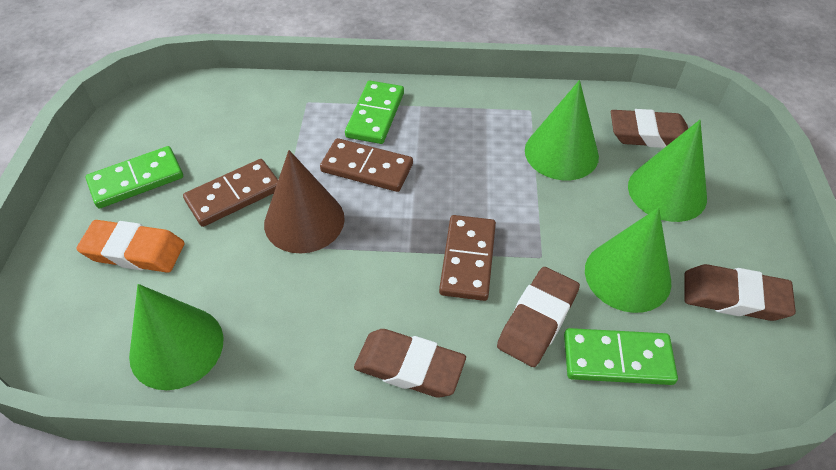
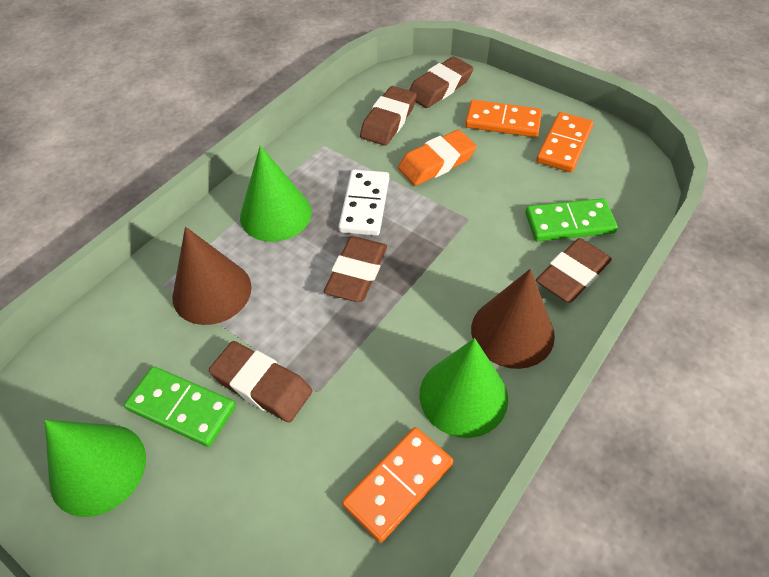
brown cone: [264,150,345,253] = 1 -> [172,227,251,325] [471,269,555,369] = 2
brown domino: [183,159,278,227] [320,138,413,192] [439,215,496,301] = 3 -> none = 0
brown eraser: [354,329,466,398] [497,267,580,367] [611,109,688,148] [685,264,796,321] = 4 -> [209,341,312,422] [324,236,387,302] [360,86,417,146] [409,56,473,108] [536,238,612,303] = 5
green cone: [129,284,224,390] [525,80,599,180] [585,207,671,313] [628,120,707,222] = 4 -> [45,420,146,517] [240,146,312,242] [420,338,508,438] = 3
green domino: [86,146,183,209] [345,81,404,144] [564,328,678,385] = 3 -> [124,366,236,447] [525,198,618,241] = 2
orange domino: none = 0 -> [342,427,454,542] [465,100,542,137] [536,112,594,172] = 3
white domino: none = 0 -> [339,170,389,236] = 1

